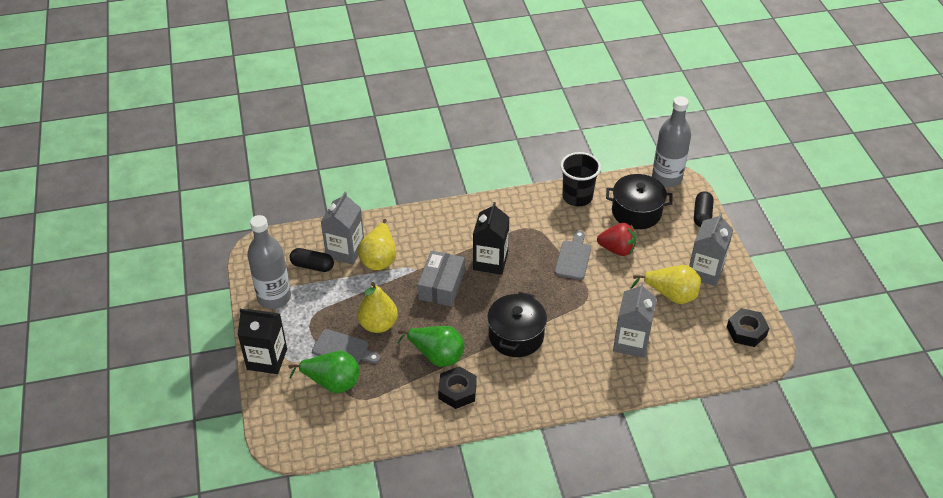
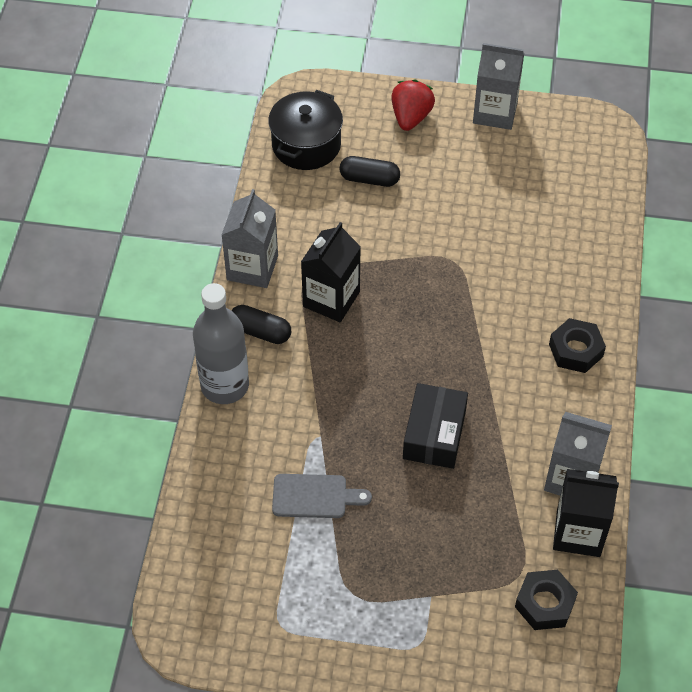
black box: none = 0 -> [403,383,468,469] = 1
black cup: [560,152,601,206] = 1 -> none = 0
black pot: [487,292,547,357] [606,174,673,229] = 2 -> [268,90,343,170] = 1
green pear: [288,351,359,393] [398,326,464,367] = 2 -> none = 0
grey bottle: [247,215,291,309] [652,96,691,187] = 2 -> [193,283,249,404] = 1
grey box: [418,251,465,307] = 1 -> none = 0
grey cutting board: [312,329,380,364] [555,231,591,280] = 2 -> [272,474,372,518] = 1
yellow pear: [357,282,398,333] [358,219,396,270] [631,265,701,304] = 3 -> none = 0

